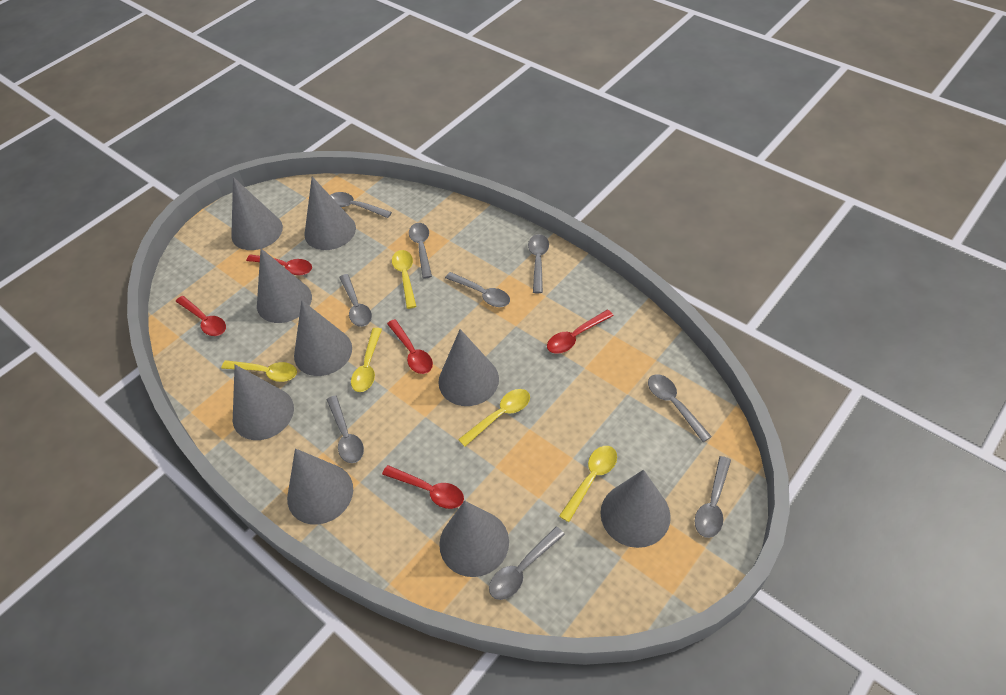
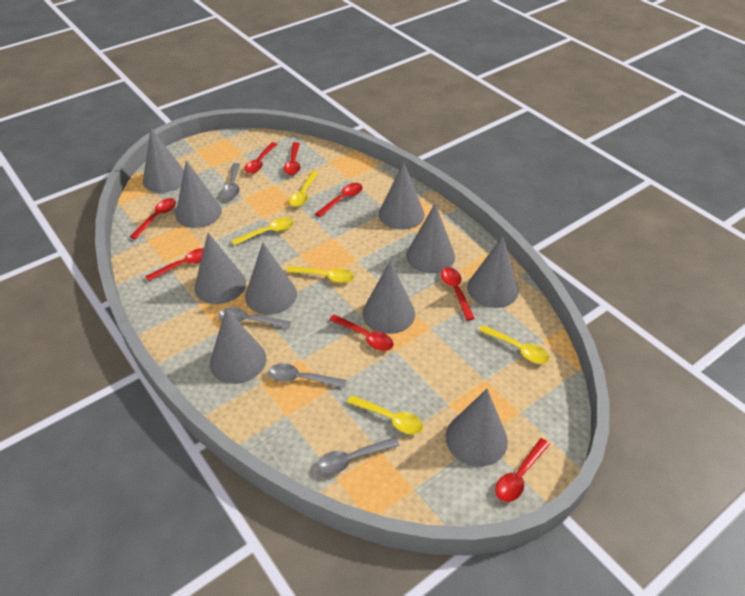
grey cone: [231,177,283,250] [233,365,294,440] [257,248,312,323] [287,448,353,525] [294,300,352,376] [305,177,356,250] [438,329,499,406] [439,501,509,577] [600,470,671,548] = 9 -> [143,128,184,193] [175,160,222,228] [195,233,246,304] [210,309,266,384] [245,243,297,315] [362,261,415,334] [379,162,425,230] [406,203,455,273] [446,389,508,467] [467,236,519,308] = 10
grey spoon: [327,395,364,463] [330,192,392,218] [339,274,372,327] [409,223,432,279] [445,272,510,307] [489,526,565,600] [528,234,549,293] [648,374,712,442] [695,456,731,538] = 9 -> [218,307,291,329] [222,163,240,198] [268,363,346,388] [317,437,399,475] = 4
red spoon: [176,296,226,336] [246,254,312,275] [382,465,464,509] [387,319,433,374] [547,310,614,354] = 5 -> [130,198,176,240] [145,248,204,282] [244,142,277,174] [284,142,300,175] [315,183,363,217] [329,315,394,351] [441,267,475,321] [495,438,550,502] = 8

